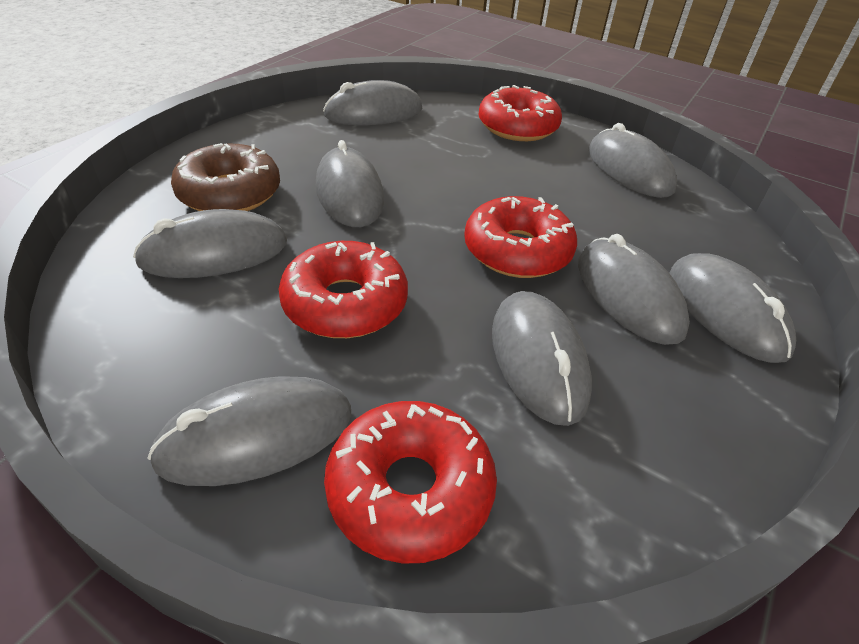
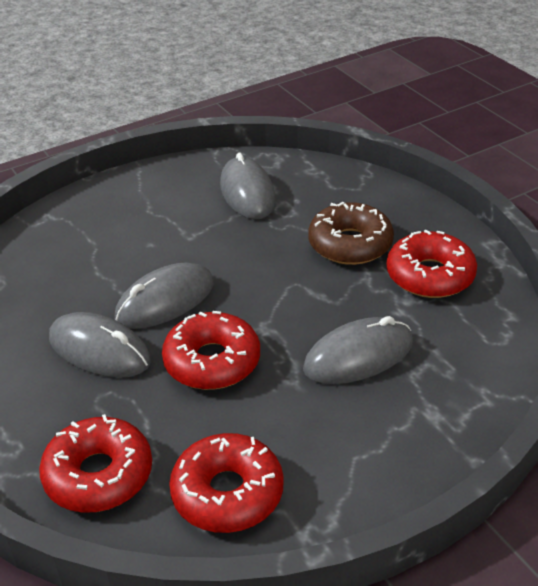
grey mouse: [133,209,287,278] [148,376,351,486] [316,140,384,227] [323,80,423,125] [492,291,592,426] [578,234,690,345] [589,123,677,198] [670,253,796,363] = 8 -> [49,312,151,378] [114,263,214,329] [220,153,276,219] [303,316,413,384] = 4

